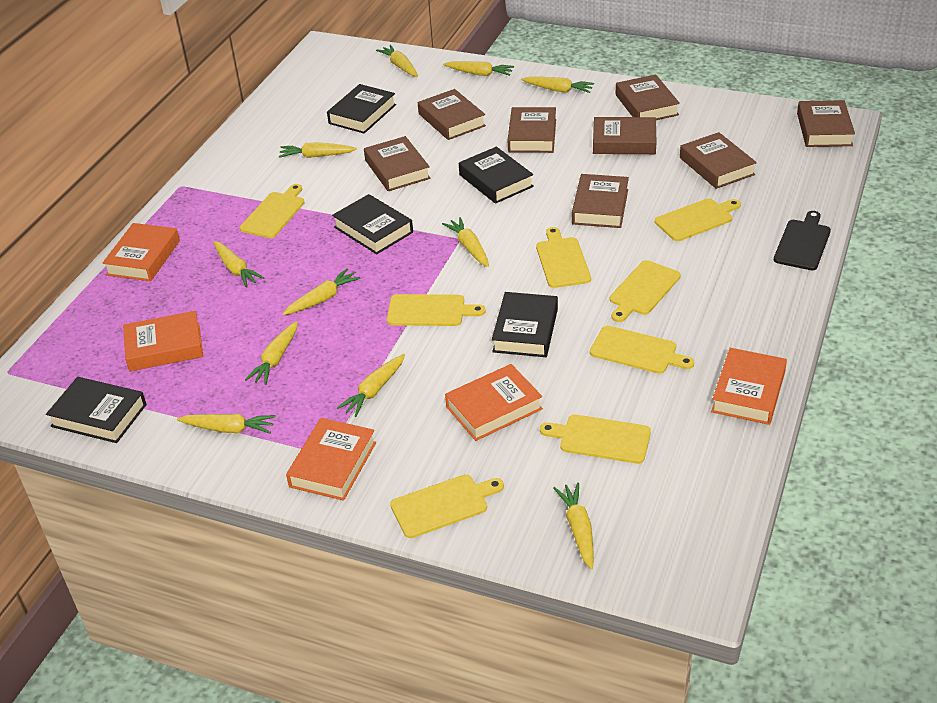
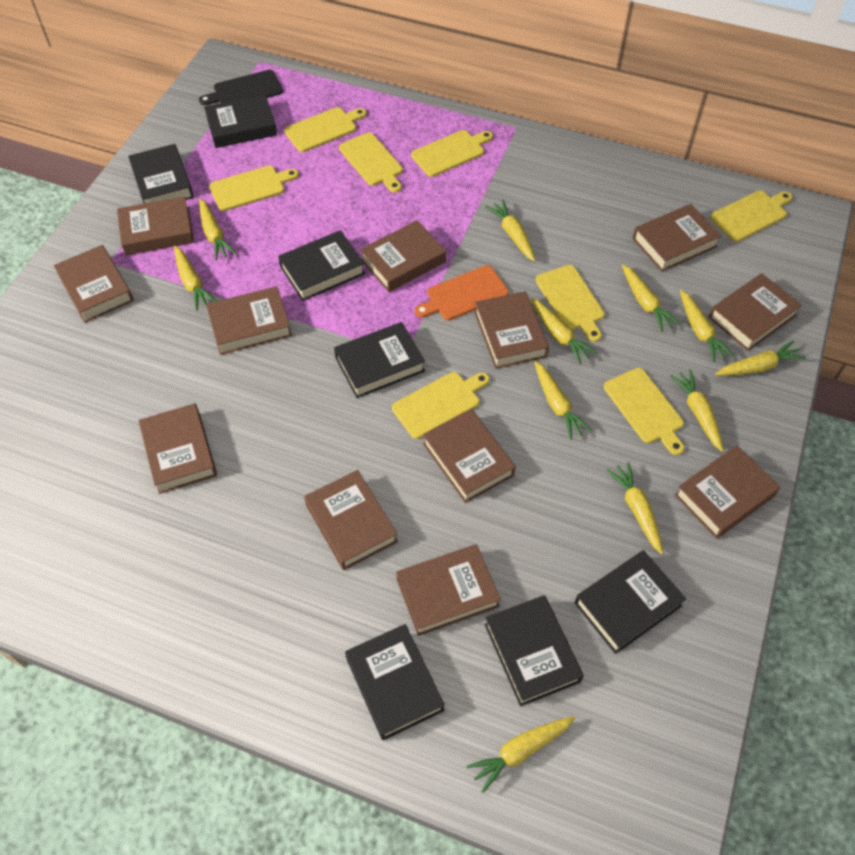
black book: [46,377,147,443] [327,84,396,134] [332,194,413,254] [459,147,534,204] [492,292,558,357] = 5 -> [128,144,194,204] [204,94,277,148] [278,230,365,301] [334,322,425,398] [345,624,445,740] [484,595,584,706] [575,550,686,654] = 7
brown book: [364,136,431,191] [418,89,486,140] [507,107,556,153] [572,174,629,228] [593,117,656,154] [616,75,680,120] [680,132,757,189] [797,100,855,147] = 8 -> [54,245,134,323] [117,196,194,255] [138,403,217,494] [206,286,292,355] [304,470,398,570] [360,220,446,292] [396,544,501,636] [423,409,516,503] [474,291,549,369] [632,204,721,272] [675,445,780,539] [708,273,802,351] = 12
orange book: [103,223,180,281] [123,311,203,371] [286,418,376,501] [445,364,543,441] [711,348,787,425] = 5 -> none = 0
orange cutting board: none = 0 -> [415,265,509,320] = 1

